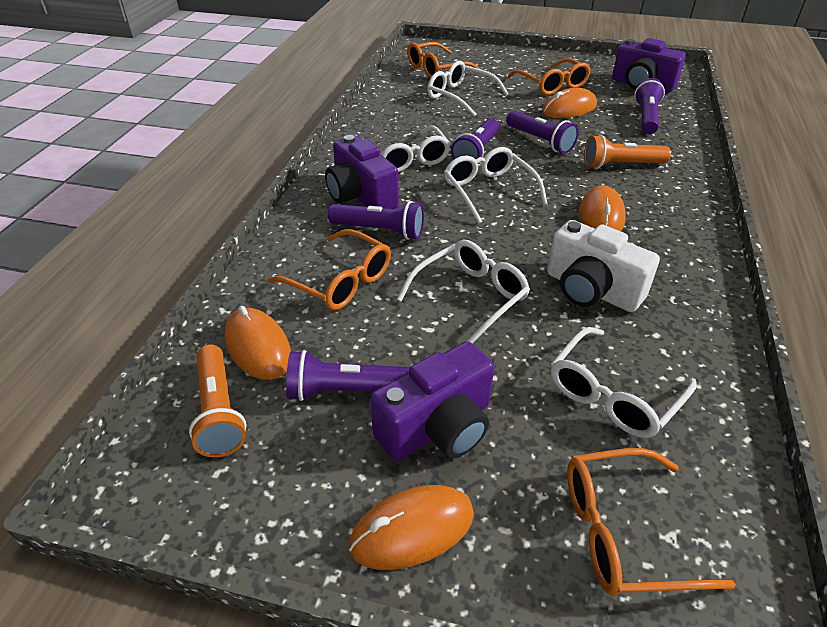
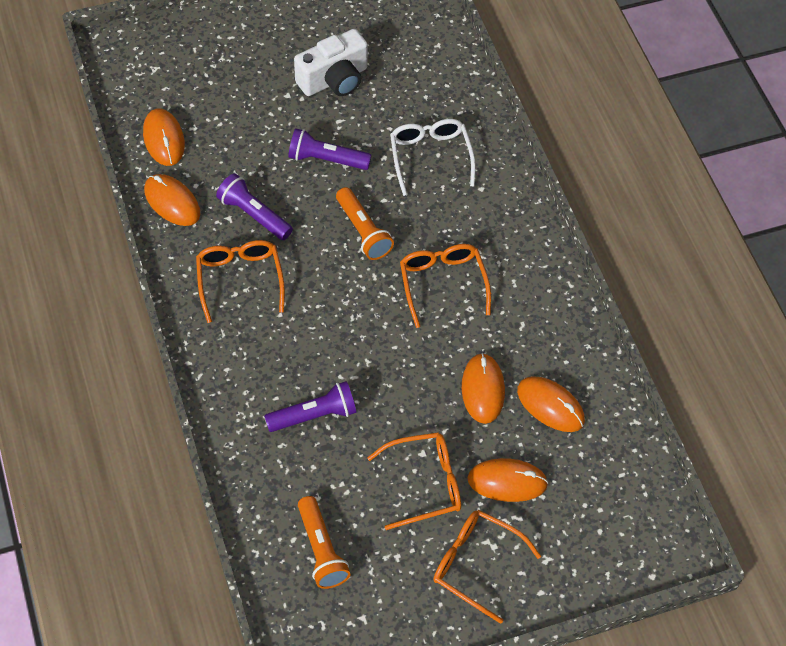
orange mouse: [225,306,291,380] [349,485,474,570] [542,88,597,118] [579,185,626,231] = 4 -> [143,108,185,166] [144,174,201,226] [462,353,505,424] [467,458,548,502] [517,376,585,432] = 5
purple camera: [325,135,399,209] [370,341,494,461] [612,38,686,92] = 3 -> none = 0
purple flashlight: [286,350,410,401] [328,201,424,240] [451,118,499,159] [506,110,579,154] [634,78,665,134] = 5 -> [216,174,293,240] [264,381,356,432] [288,128,372,170] = 3
white glasses: [363,125,451,172] [397,240,530,343] [427,61,509,117] [444,147,548,224] [551,327,697,438] = 5 -> [390,119,476,196] = 1

